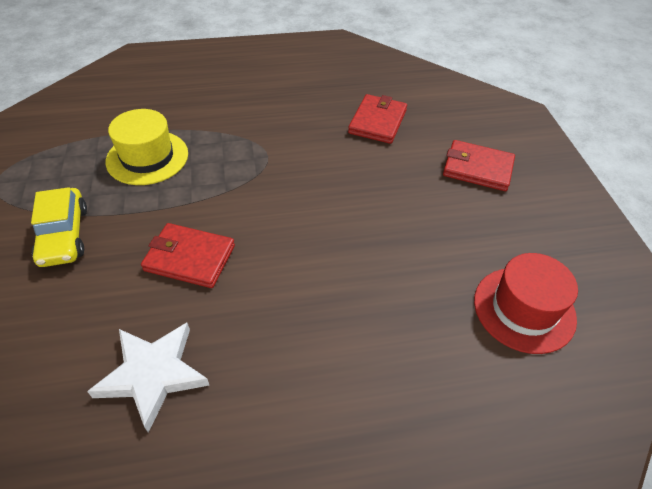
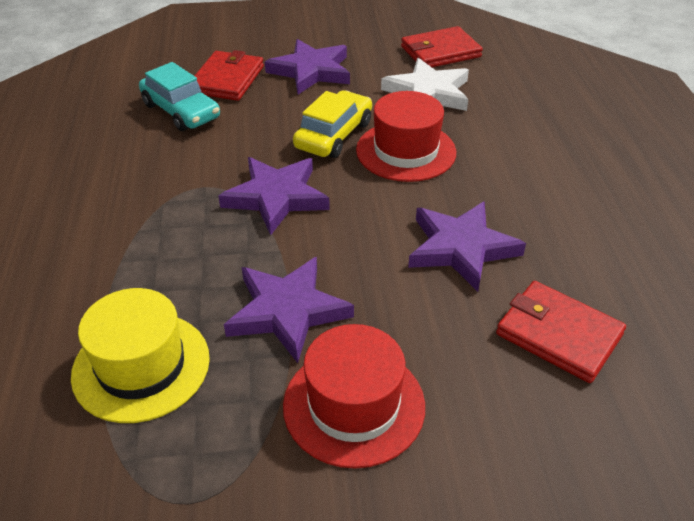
purple star: none = 0 -> [218,157,330,235] [224,257,354,363] [265,39,350,95] [408,201,526,292] = 4
red hat: [474,253,578,354] = 1 -> [283,324,425,469] [356,91,456,182] = 2
turquoise car: none = 0 -> [139,62,220,131] = 1

